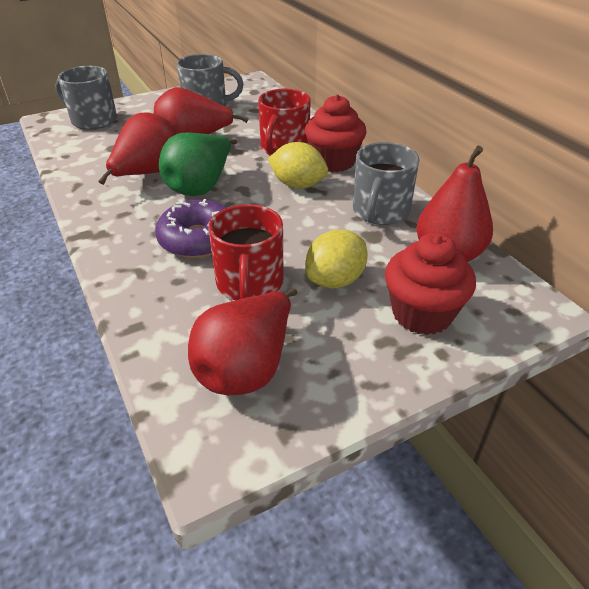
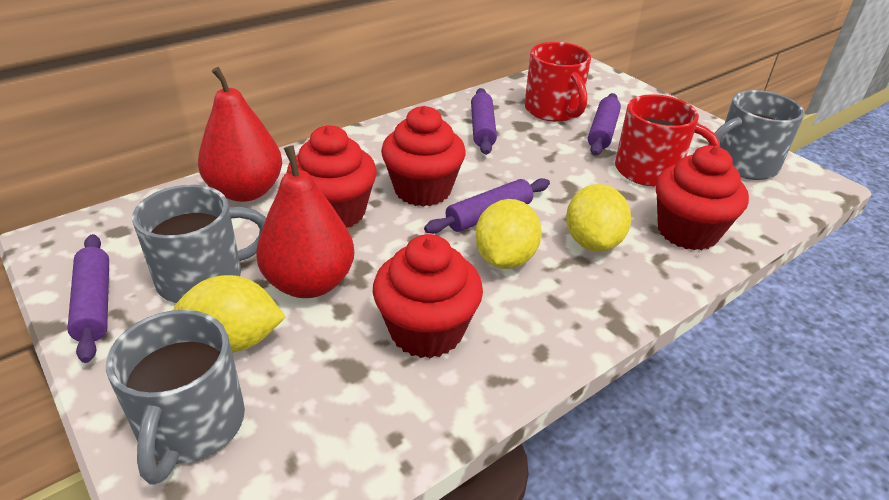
green pear: [159,132,237,196] = 1 -> none = 0
purple donut: [155,199,227,258] = 1 -> none = 0
purple rolling pin: none = 0 -> [67,234,109,363] [424,178,550,234] [471,88,497,155] [588,93,621,156] = 4
red cupcake: [305,94,367,172] [385,233,476,335] = 2 -> [287,125,377,228] [373,234,483,358] [381,106,466,207] [656,145,749,250] = 4
red pear: [98,113,177,185] [154,87,248,134] [188,288,297,395] [416,146,493,262] = 4 -> [198,67,282,202] [256,145,355,298] = 2
yellow lemon: [268,142,328,189] [305,230,368,288] = 2 -> [174,275,286,353] [475,199,542,269] [566,184,631,252] = 3

